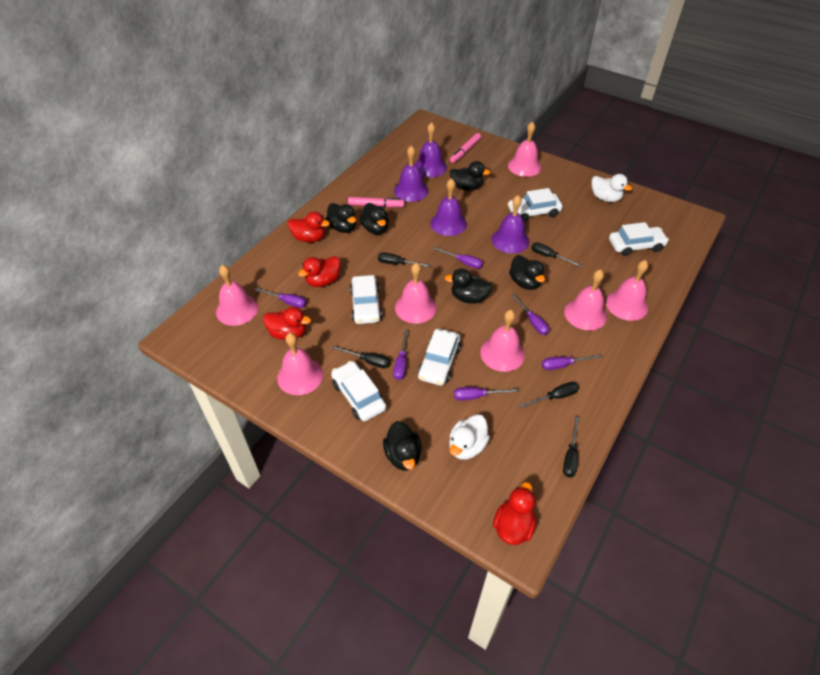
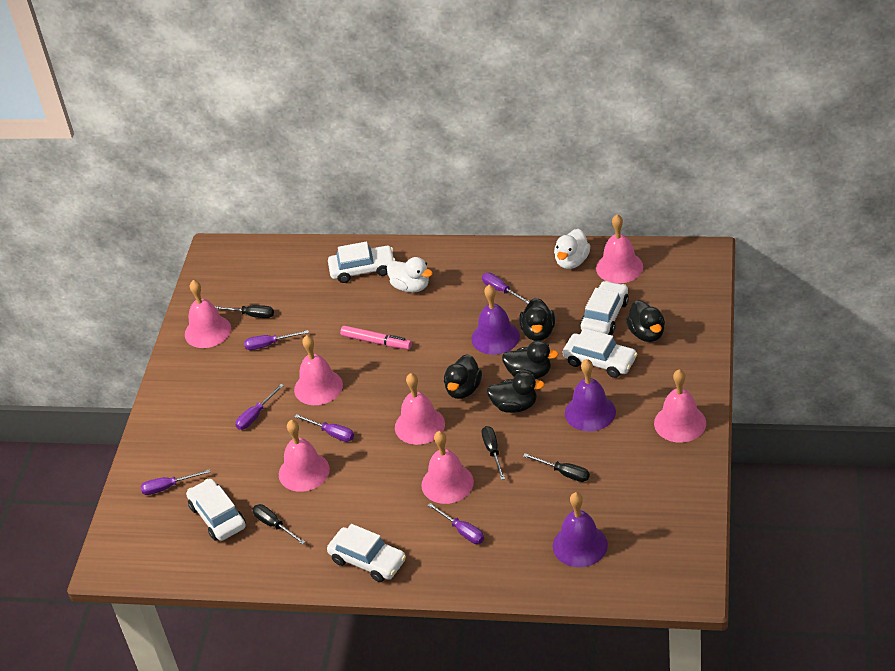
black duck: [326,203,356,233] [360,203,389,235] [383,421,422,471] [445,269,493,304] [450,161,490,190] [509,255,545,290] = 6 -> [444,354,482,399] [487,372,545,413] [502,340,559,379] [519,298,555,341] [626,300,665,342] = 5
black screwdriver: [332,346,390,368] [378,252,431,267] [520,382,579,408] [531,242,582,267] [563,417,579,477] = 5 -> [215,305,274,318] [252,504,305,545] [481,426,505,480] [523,453,590,482] = 4
pink marker: [348,197,405,207] [450,133,481,163] = 2 -> [340,326,412,350] = 1
purple bell: [394,146,429,202] [415,122,447,177] [430,178,467,236] [492,195,529,254] = 4 -> [471,285,520,355] [553,492,608,567] [565,359,616,431] = 3
red duck: [263,307,311,340] [288,211,330,242] [298,256,340,287] [493,482,536,545] = 4 -> none = 0

